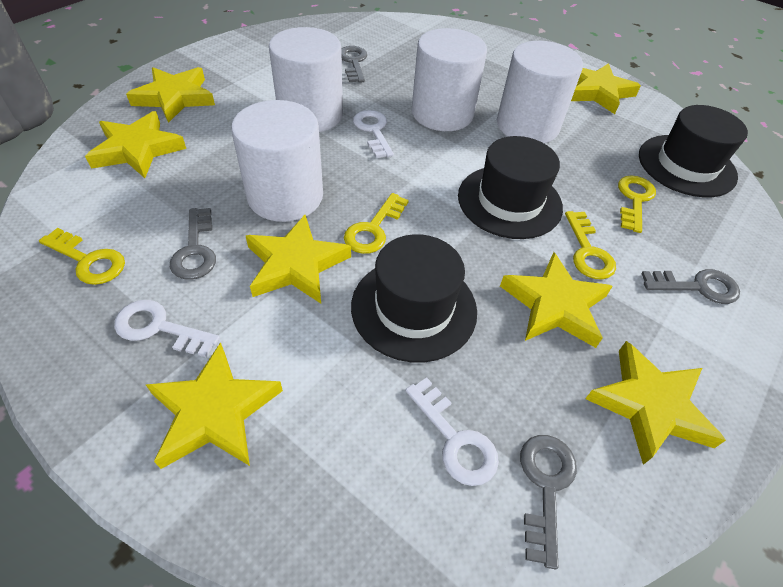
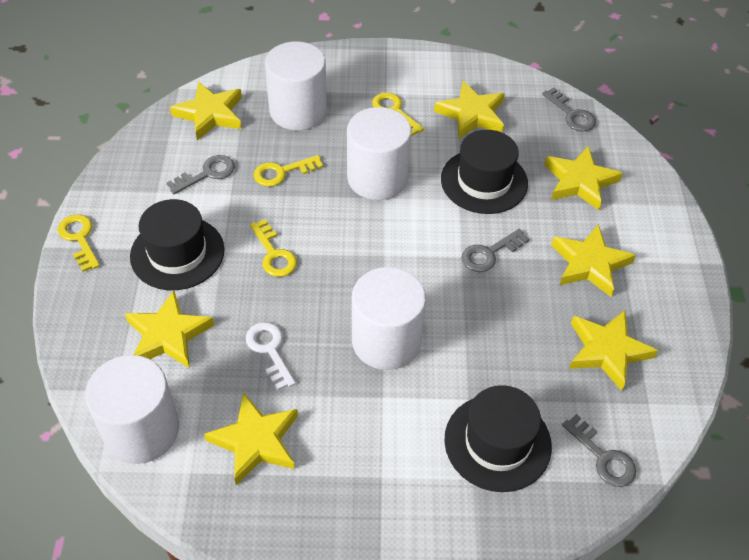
white key: [114,300,220,357] [353,110,394,158] [405,377,499,486] = 3 -> [246,322,296,390] = 1

